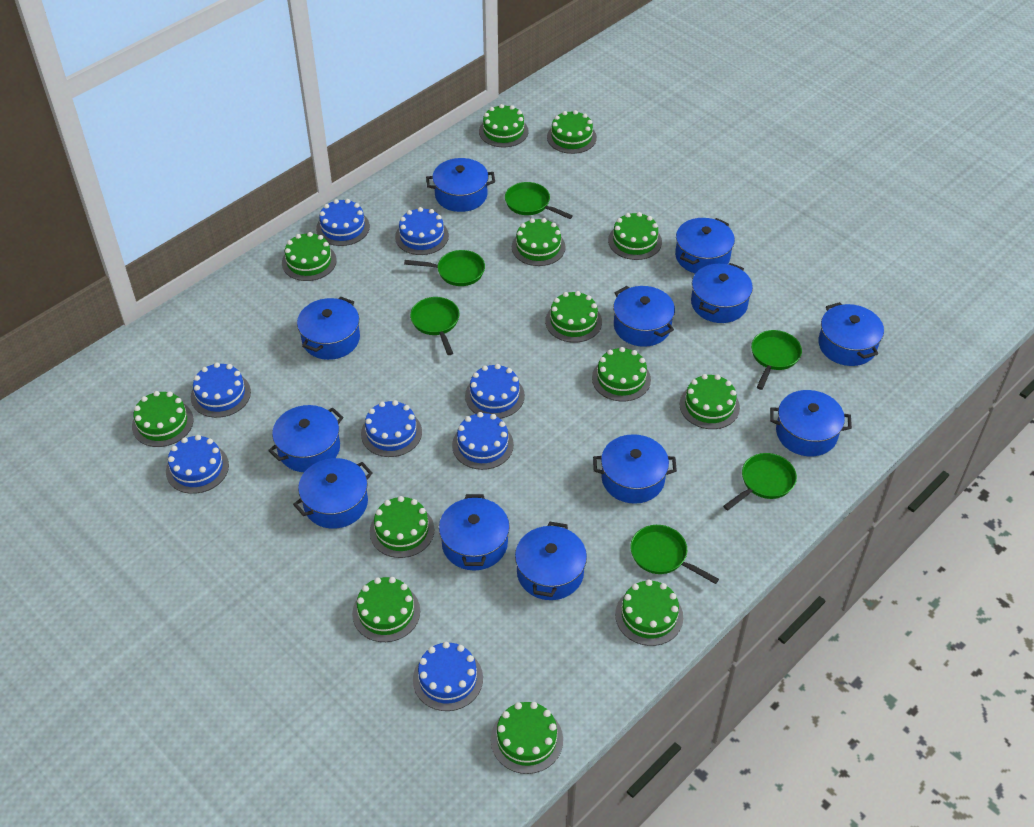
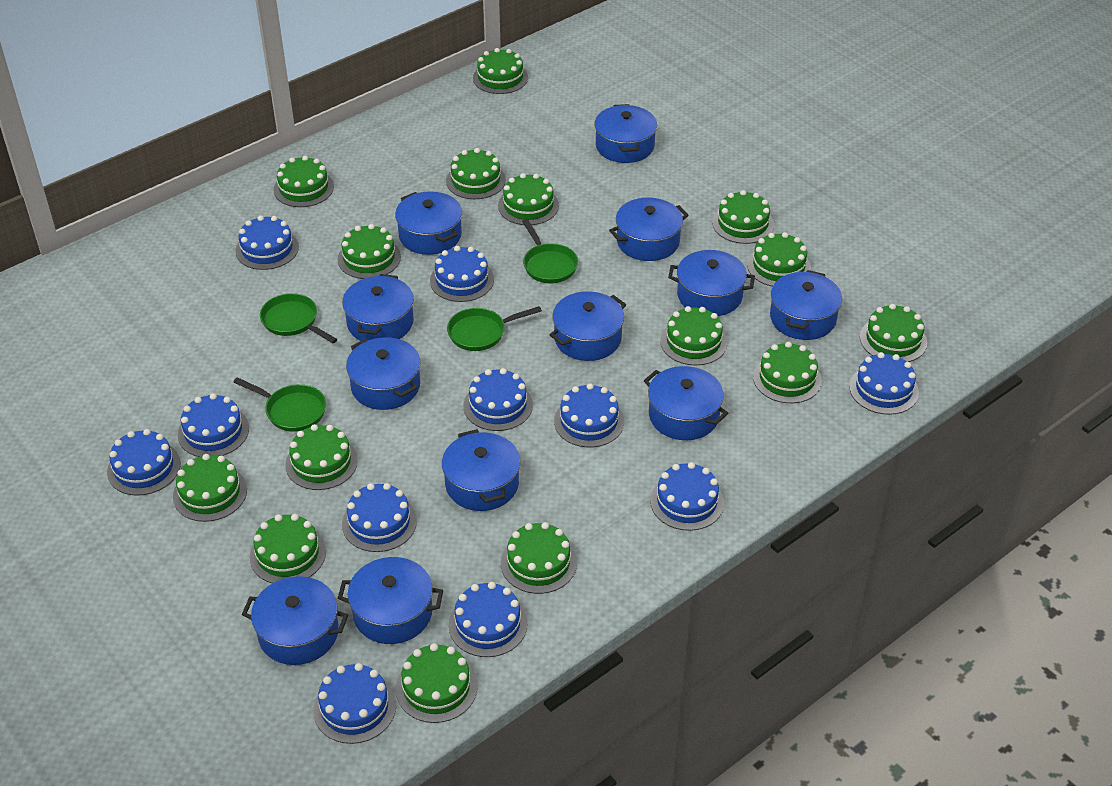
blue cake: [166,435,229,494] [191,362,251,418] [316,199,370,246] [361,400,422,457] [395,207,449,255] [413,642,483,711] [452,412,514,470] [465,364,525,419] = 8 -> [107,429,181,496] [178,393,249,457] [235,216,299,270] [313,663,396,744] [342,483,417,552] [430,246,494,302] [448,582,528,657] [463,368,533,431] [554,383,624,448] [650,462,724,531] [849,352,919,415] = 11
green cake: [132,391,194,447] [282,232,337,281] [352,577,420,642] [370,496,434,558] [479,104,528,147] [491,702,563,774] [512,218,566,266] [545,291,602,343] [547,110,597,154] [592,347,651,402] [608,212,662,260] [615,579,683,646] [680,374,740,429] = 13 -> [173,454,247,522] [250,514,326,583] [273,156,334,207] [285,424,358,490] [337,224,401,279] [396,643,478,723] [446,148,506,199] [473,48,528,94] [498,173,559,225] [501,522,577,594] [660,306,727,366] [712,190,774,244] [747,232,811,287] [753,342,822,403] [860,304,927,362] = 15
green pan: [404,250,485,286] [410,297,459,355] [505,182,573,219] [630,525,719,584] [723,453,797,510] [751,330,802,390] = 6 -> [233,377,326,432] [260,293,337,343] [447,306,542,351] [522,219,578,283] = 4

